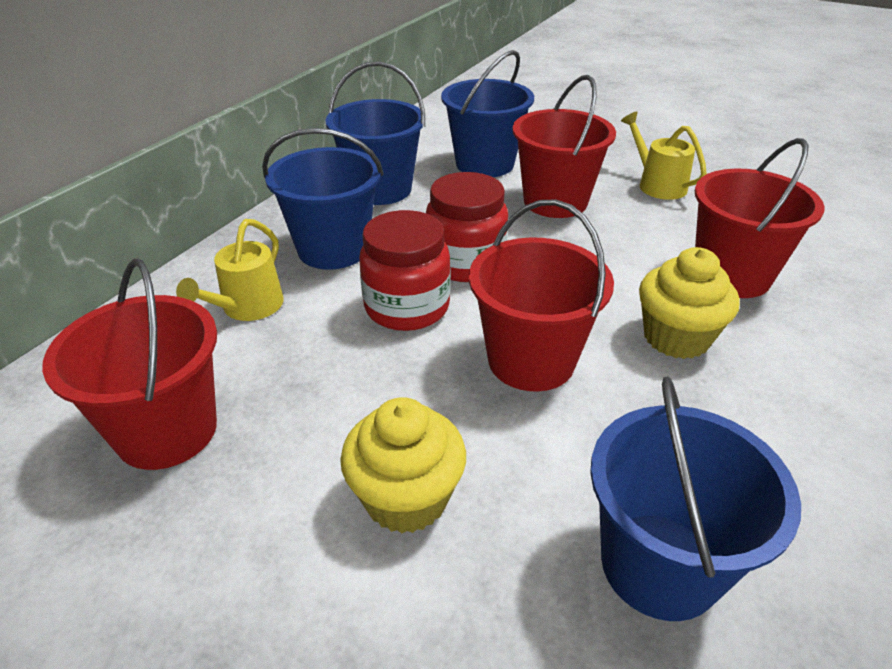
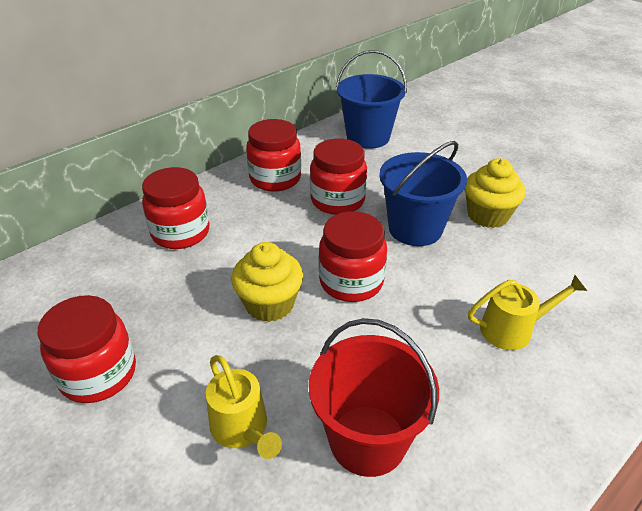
blue bucket: [262,128,383,270] [325,62,425,205] [441,50,534,177] [590,376,801,621] = 4 -> [336,50,407,149] [379,141,467,246] = 2
red bucket: [42,258,217,470] [469,200,614,392] [513,75,616,218] [694,138,825,298] = 4 -> [309,318,439,477] = 1
red jar: [359,210,451,331] [426,172,508,282] = 2 -> [38,295,136,403] [142,167,210,249] [246,119,301,192] [310,138,367,215] [319,211,387,302] = 5

